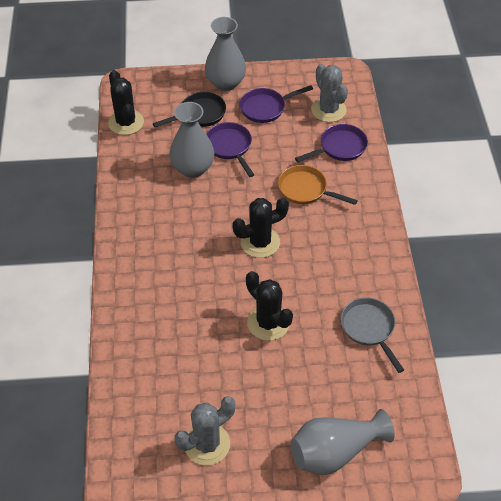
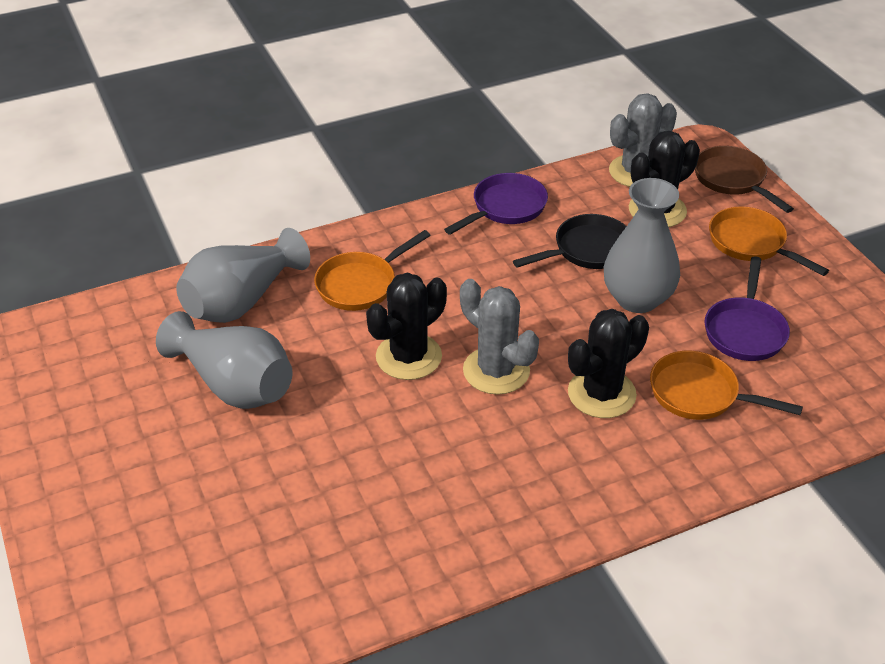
brown pan: none = 0 -> [695,146,794,213] = 1
grey pan: [341,297,404,373] = 1 -> none = 0
orange pan: [278,165,358,205] = 1 -> [314,230,431,311] [650,351,803,420] [709,206,829,276] = 3
purple pan: [206,122,254,177] [240,85,313,123] [295,124,368,162] = 3 -> [444,173,548,235] [705,256,790,361] = 2

